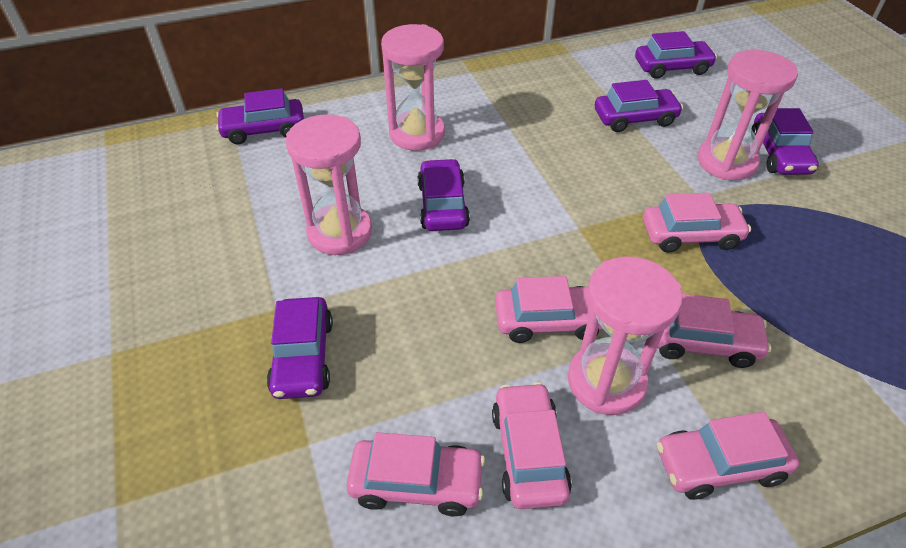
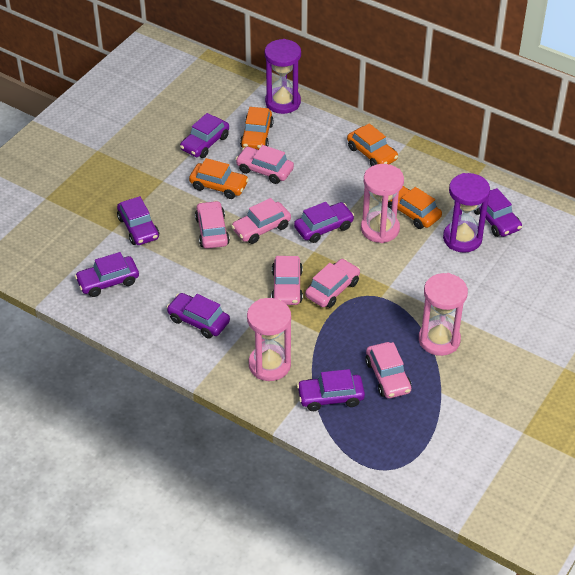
orange car: none = 0 -> [189,158,249,199] [240,107,274,150] [347,123,398,166] [388,186,442,229] = 4
pink hourglass: [286,114,372,255] [381,24,445,151] [568,257,683,415] [698,50,798,180] = 4 -> [247,298,291,381] [361,164,404,243] [419,273,468,356] = 3
purple car: [216,88,304,144] [267,297,333,399] [417,159,470,231] [595,80,683,132] [635,31,717,79] [751,108,819,175] = 6 -> [75,252,139,297] [117,196,159,245] [166,293,230,338] [180,113,229,158] [294,202,355,243] [297,369,365,411] [474,188,522,237] = 7
purple hourglass: none = 0 -> [265,39,301,114] [443,173,490,253] = 2

